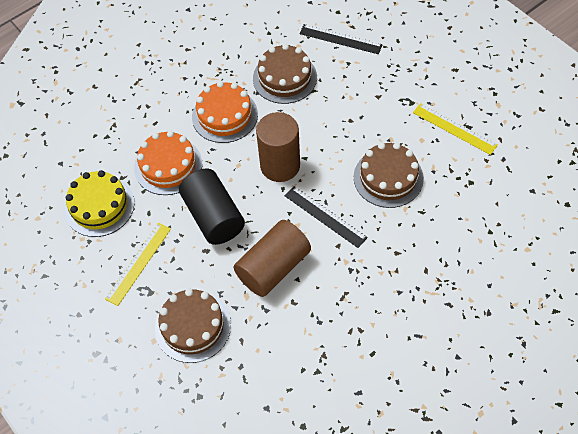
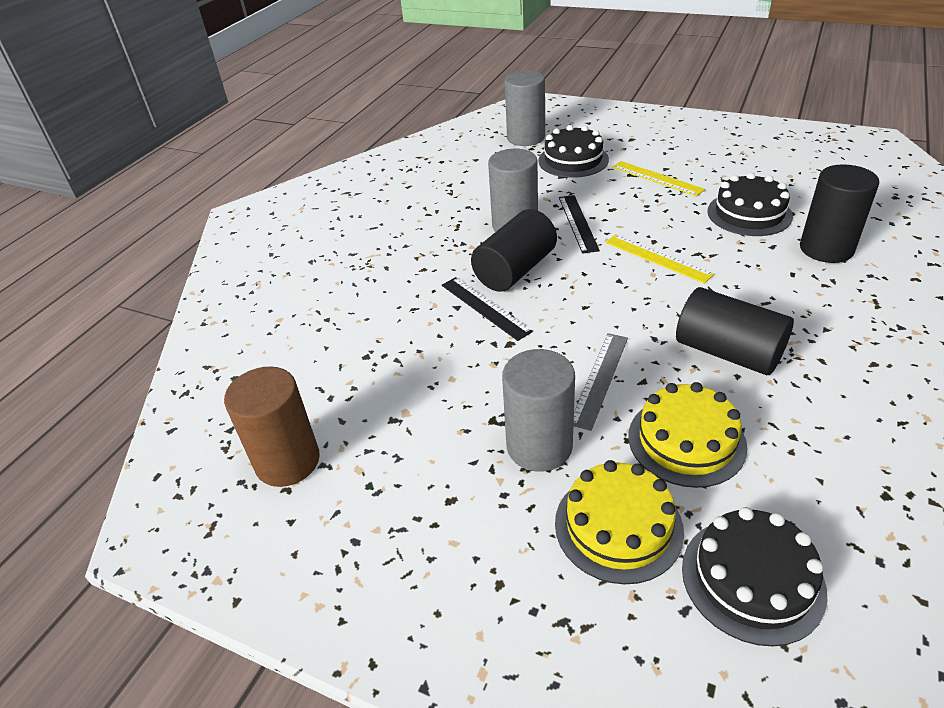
black cake: none = 0 -> [538,125,609,178] [682,507,827,646] [707,173,793,236] = 3
black cylinder: [179,169,245,245] = 1 -> [471,209,557,292] [676,287,794,375] [800,164,879,263] = 3
brown cake: [155,289,231,363] [253,44,317,104] [354,143,424,208] = 3 -> none = 0
brown cylinder: [234,220,311,297] [256,112,300,182] = 2 -> [224,367,320,487] = 1
grey cylinder: none = 0 -> [488,149,538,232] [502,349,575,472] [505,71,545,146] = 3
grey ruler: none = 0 -> [573,333,628,431] = 1
orange cake: [134,131,202,195] [192,81,258,143] = 2 -> none = 0
yellow cake: [64,170,134,237] = 1 -> [555,460,684,585] [629,382,748,488] = 2

